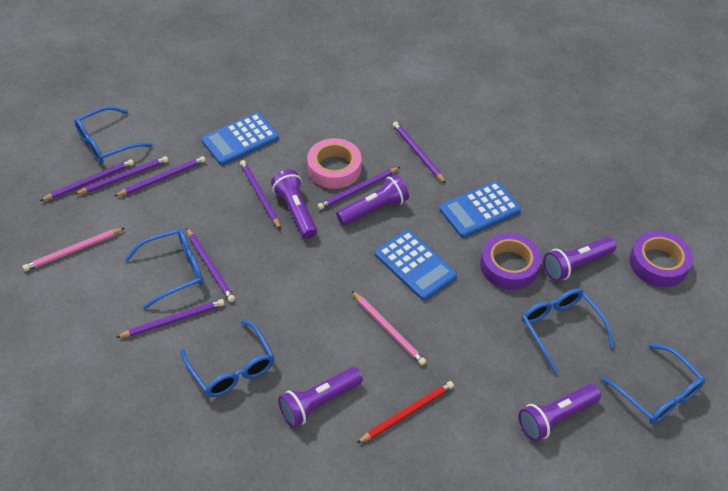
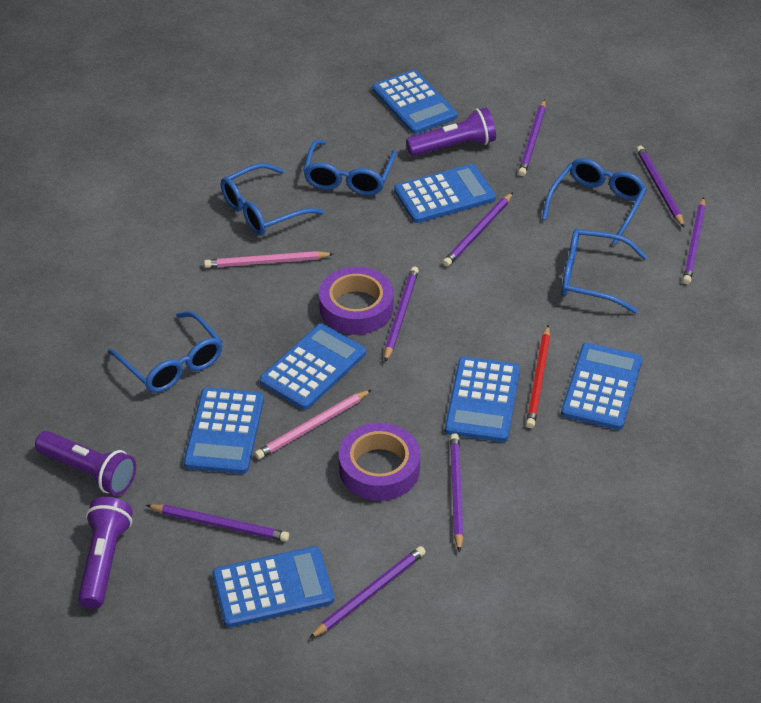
blue calculator: [201,113,279,165] [375,230,457,300] [439,181,521,238] = 3 -> [184,387,264,474] [212,546,334,627] [260,324,366,410] [372,70,458,134] [394,164,496,223] [445,357,520,442] [561,343,643,430] = 7
pink tape: [307,138,362,189] = 1 -> none = 0
purple flashlight: [271,169,317,239] [278,367,363,427] [336,174,409,225] [519,384,601,441] [543,237,616,281] = 5 -> [35,431,136,495] [78,497,133,609] [406,107,496,156] = 3

